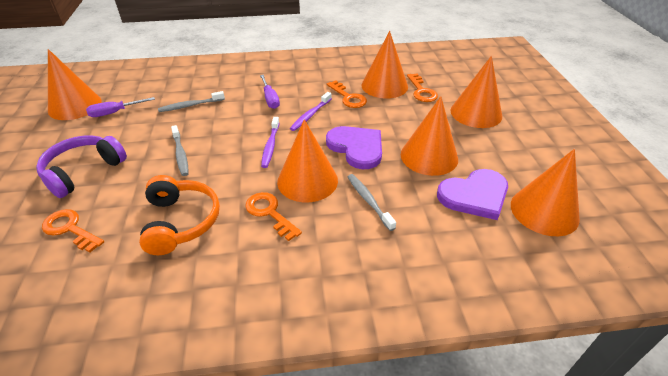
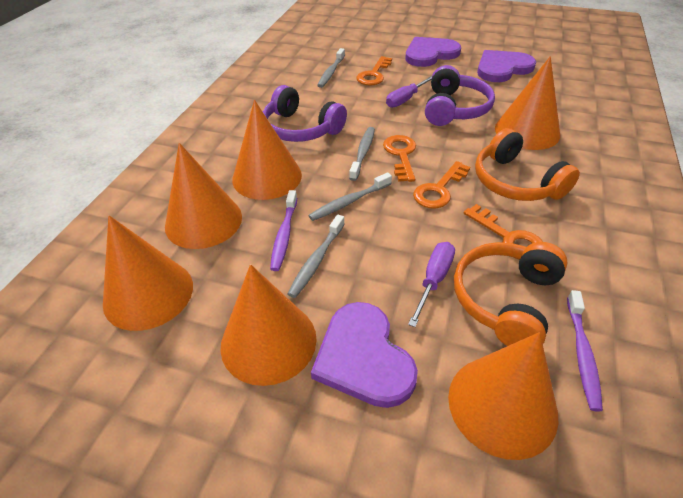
grey toothbrush: [158,91,225,112] [171,125,189,176] [348,174,396,231] = 3 -> [288,214,345,298] [308,172,392,221] [317,48,345,88] [349,127,375,181] = 4
orange headphones: [139,175,220,255] = 1 -> [454,242,567,346] [475,128,580,201] = 2
purple headphones: [36,135,127,198] = 1 -> [263,85,347,142] [425,65,495,126] = 2
purple heart: [326,126,382,169] [437,169,508,220] = 2 -> [311,302,418,408] [405,37,461,67] [477,50,536,82] = 3

